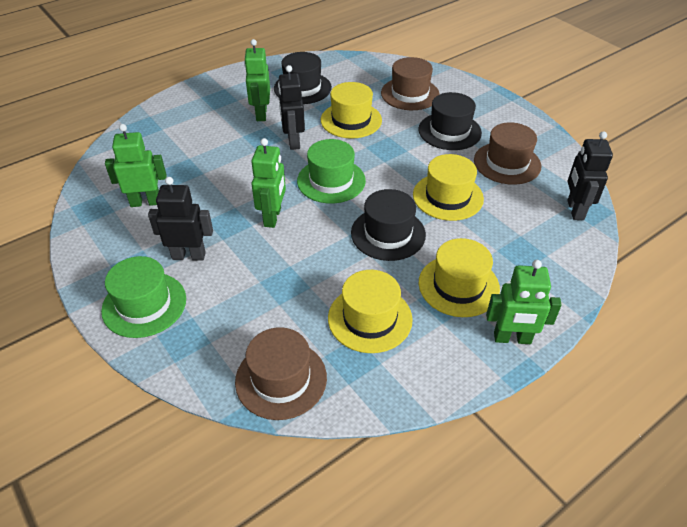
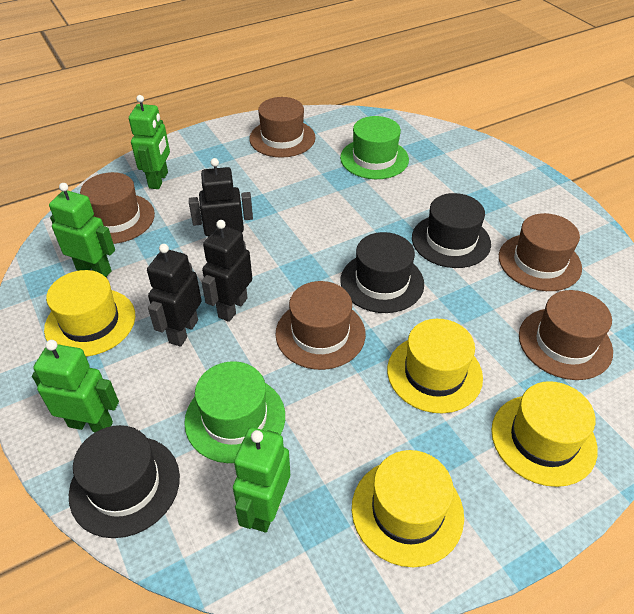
brown hat: [235,327,327,420] [381,57,440,110] [474,122,541,185] = 3 -> [80,172,155,244] [249,97,316,158] [275,281,366,370] [499,213,582,291] [519,290,613,380] = 5

